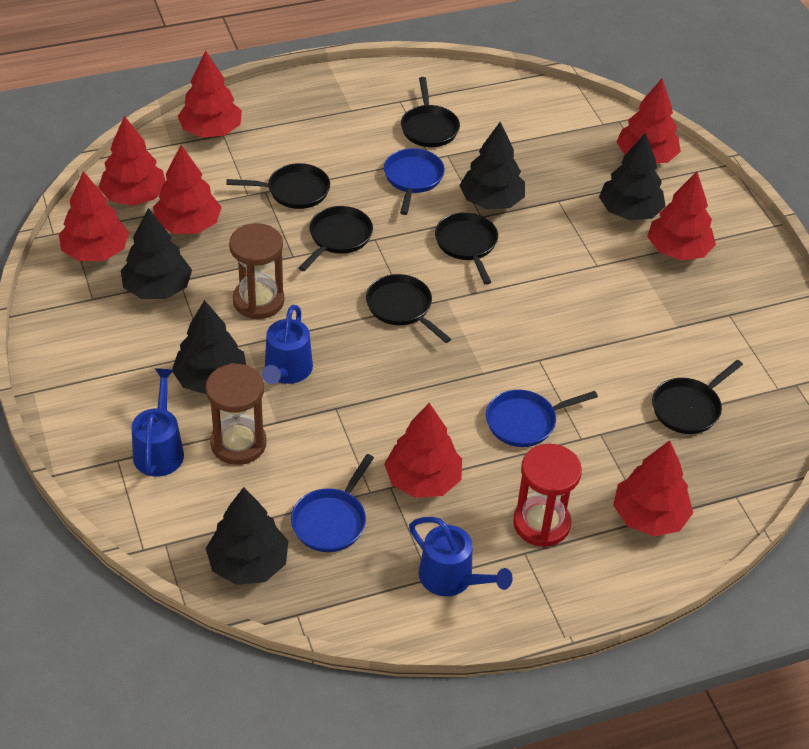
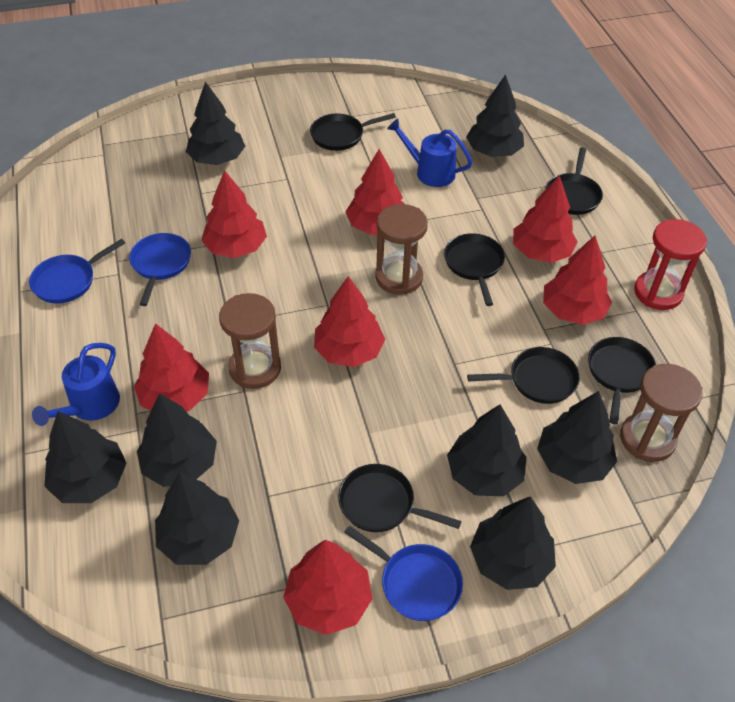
black tree: [121,208,192,299] [172,300,246,394] [206,487,288,585] [459,122,525,210] [599,133,666,221] = 5 -> [44,411,126,503] [137,393,217,487] [155,472,239,565] [186,82,245,165] [447,404,527,496] [466,74,524,157] [470,496,556,590] [537,391,617,484] = 8
blue watering can: [132,368,184,477] [262,305,313,384] [409,517,513,596] = 3 -> [32,343,120,426] [387,119,472,187] = 2
brown hourglass: [206,363,266,465] [229,223,284,319] = 2 -> [219,293,281,389] [375,204,428,295] [620,364,703,462] = 3
red tree: [59,171,129,261] [98,116,166,206] [153,145,222,234] [178,51,242,138] [384,403,462,498] [613,440,693,536] [616,79,681,164] [647,172,716,261] = 8 -> [134,323,209,412] [201,170,267,258] [283,540,372,635] [314,276,385,367] [346,149,404,235] [513,175,578,263] [543,236,612,325] = 7

